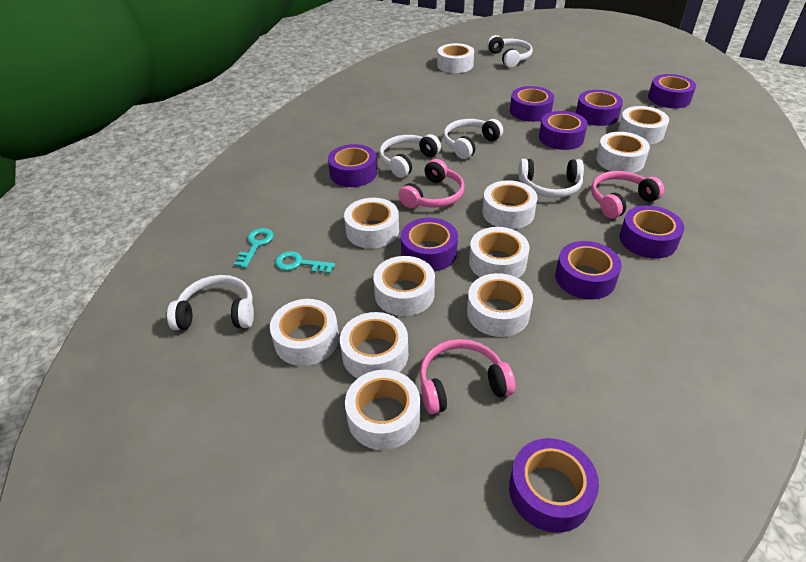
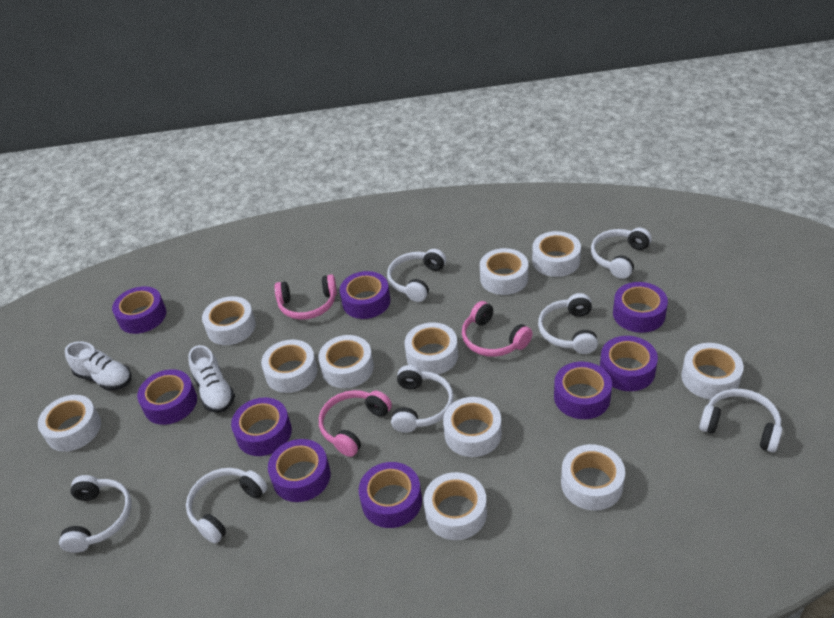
turquoise key: [234,228,273,268] [275,251,335,274] = 2 -> none = 0
white headphones: [167,275,254,330] [379,134,441,178] [443,119,503,159] [487,35,533,68] [518,159,584,198] = 5 -> [59,475,131,553] [186,468,268,544] [387,249,446,302] [391,365,454,433] [538,293,598,354] [591,228,652,279] [699,389,782,452] = 7
white shoe: none = 0 -> [65,341,131,391] [188,345,235,413] = 2

